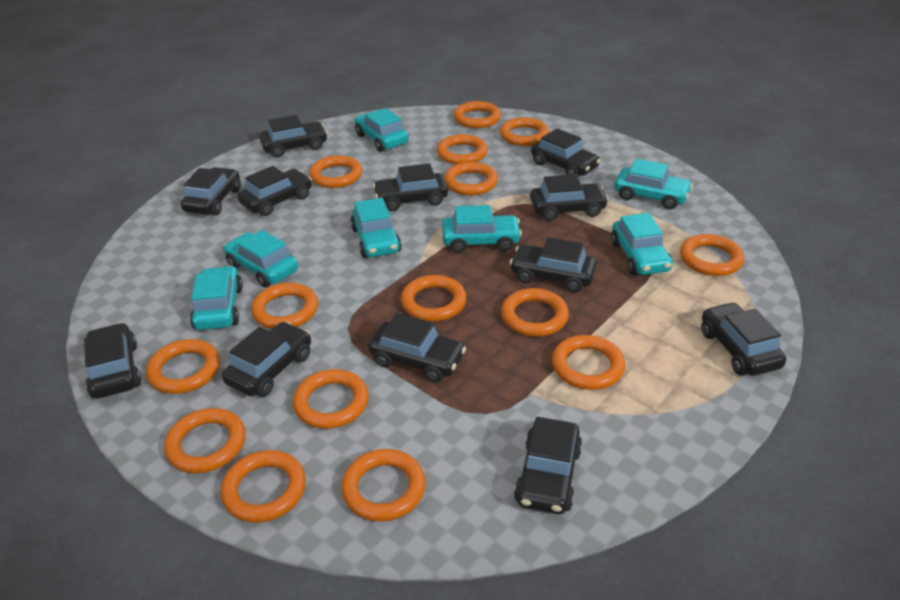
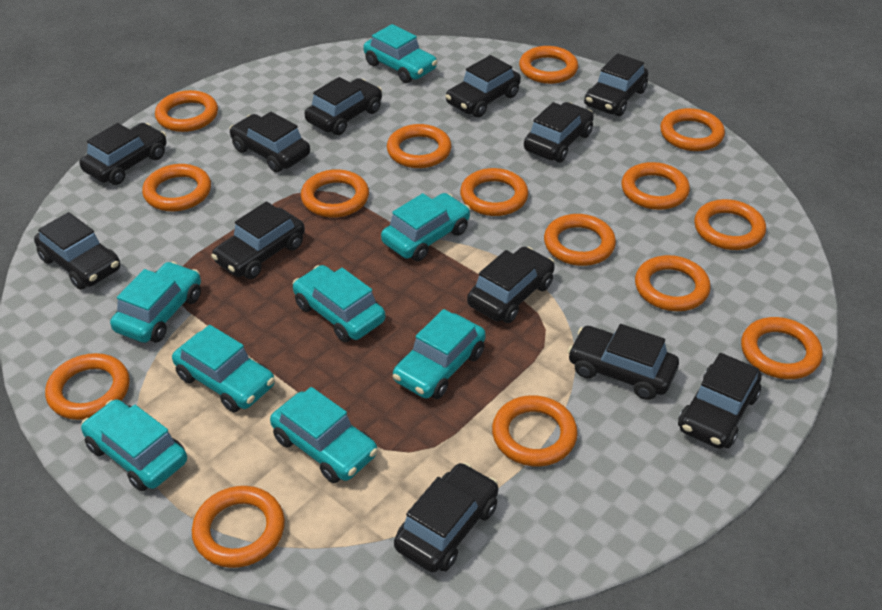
turquoise car: [190,266,243,330] [224,230,298,288] [350,198,402,258] [354,108,409,152] [442,205,522,253] [611,213,673,275] [614,158,693,209] = 7 -> [81,399,187,491] [110,261,201,343] [172,325,275,412] [270,387,378,483] [293,265,385,342] [363,24,437,83] [381,193,470,261] [393,309,486,399] = 8

